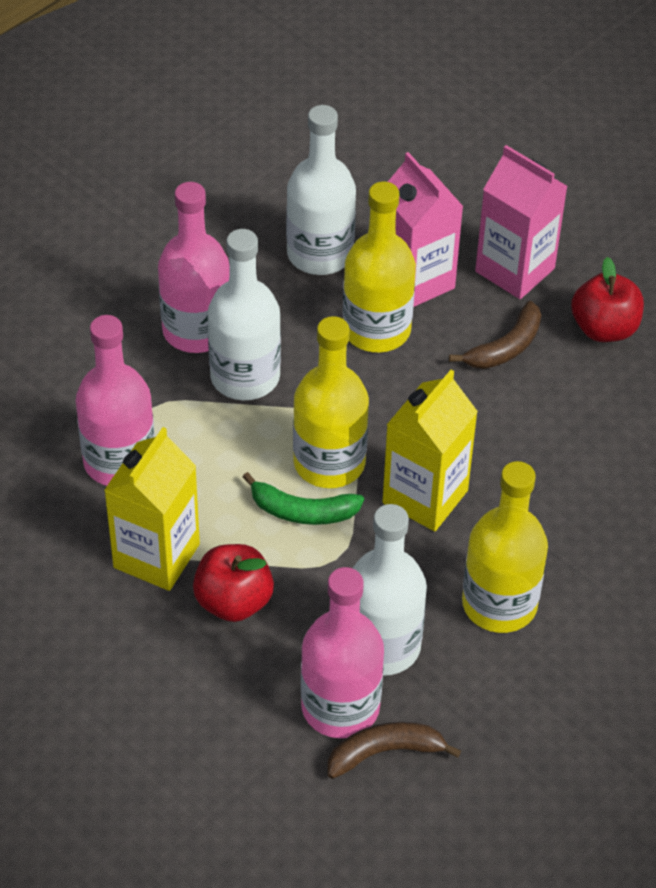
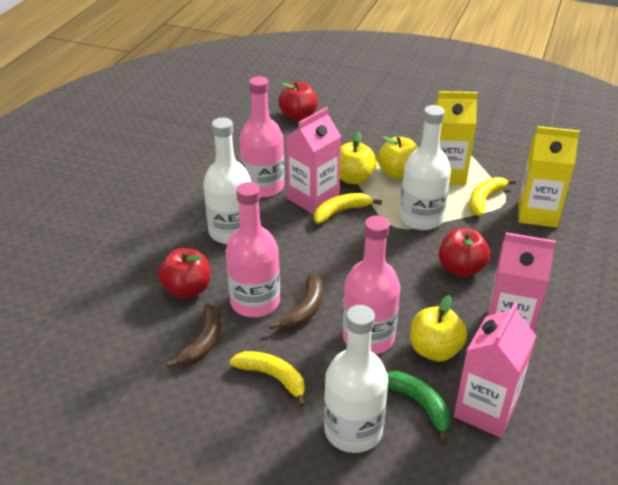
pink carton: [388,152,464,307] [475,145,568,299] = 2 -> [286,107,341,215] [454,302,536,437] [487,232,556,332] = 3
red apple: [193,544,274,622] [571,257,644,342] = 2 -> [158,248,210,299] [279,81,318,121] [439,228,490,277] = 3
yellow apple: none = 0 -> [339,132,377,184] [377,136,418,179] [410,295,467,361] = 3
yellow banana: none = 0 -> [229,351,305,407] [314,193,382,224] [469,177,516,216] = 3
yellow bottle: [293,316,369,488] [343,182,416,352] [462,461,548,633] = 3 -> none = 0

